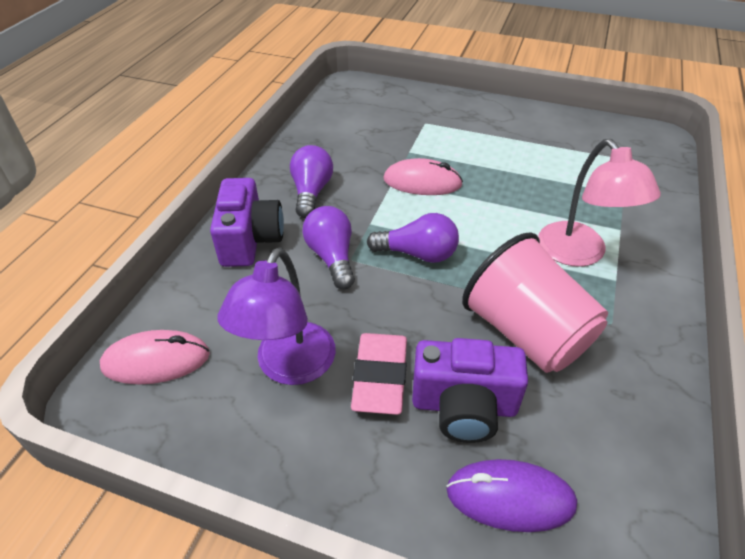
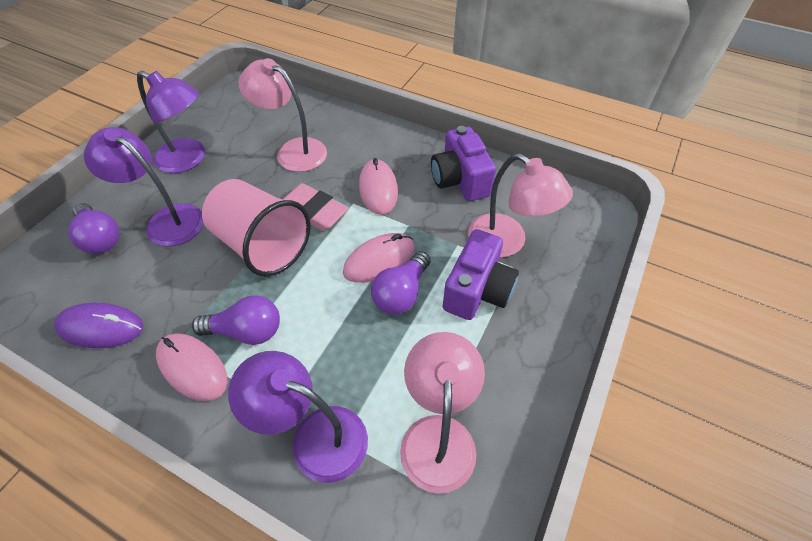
pink lamp: [538,139,661,267] = 1 -> [238,58,327,172] [400,332,485,494] [468,153,573,258] = 3
pink mouse: [100,330,210,384] [384,158,463,195] = 2 -> [156,333,227,401] [343,233,415,283] [359,158,398,215] = 3
purple lamp: [217,247,336,385] = 1 -> [84,127,204,247] [137,71,205,173] [228,351,368,483] = 3

